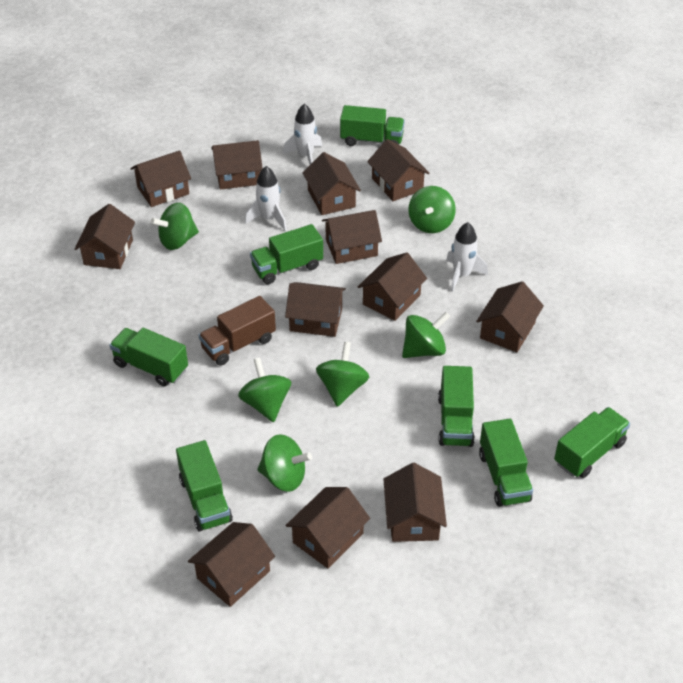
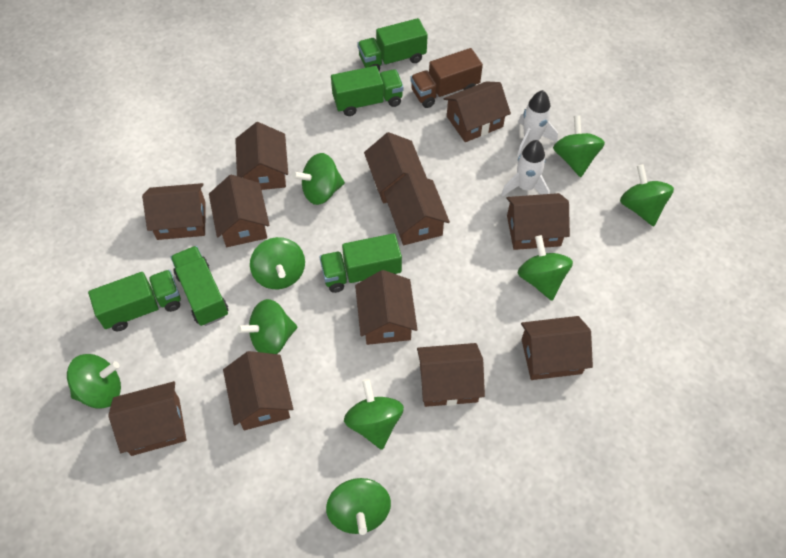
green spinning top: [151,203,199,250] [238,358,291,422] [257,434,312,492] [316,342,369,407] [402,312,450,358] [408,186,456,233] = 6 -> [67,354,121,409] [237,299,297,354] [250,237,305,289] [292,153,345,205] [326,478,391,535] [344,379,404,450] [518,235,573,301] [553,115,605,177] [620,164,674,226] = 9
green truck: [110,328,188,386] [176,440,233,531] [250,224,323,284] [340,105,405,146] [438,366,475,447] [479,419,533,507] [554,407,630,478] = 7 -> [88,270,181,331] [170,246,228,326] [320,233,402,293] [331,66,404,116] [357,18,428,71] = 5
white rocket: [245,166,287,231] [283,104,322,164] [446,222,488,292] = 3 -> [501,140,550,196] [517,90,558,157] = 2

